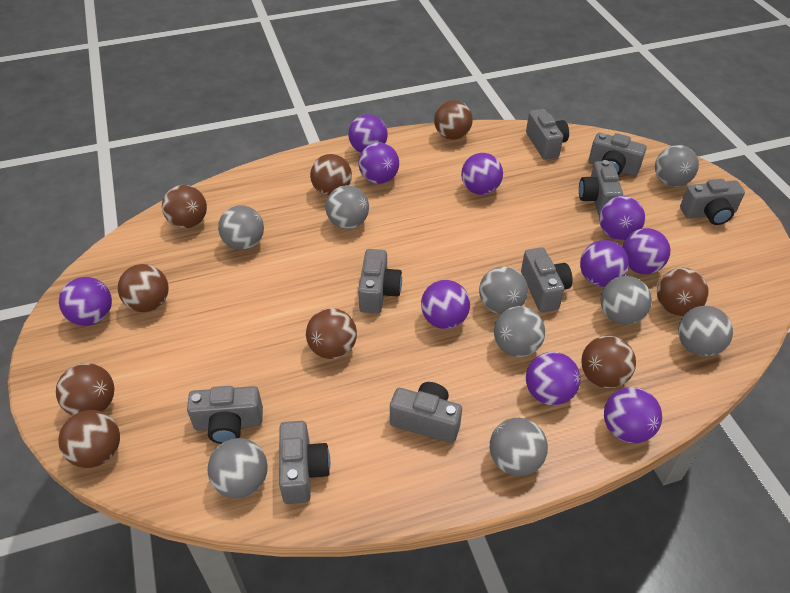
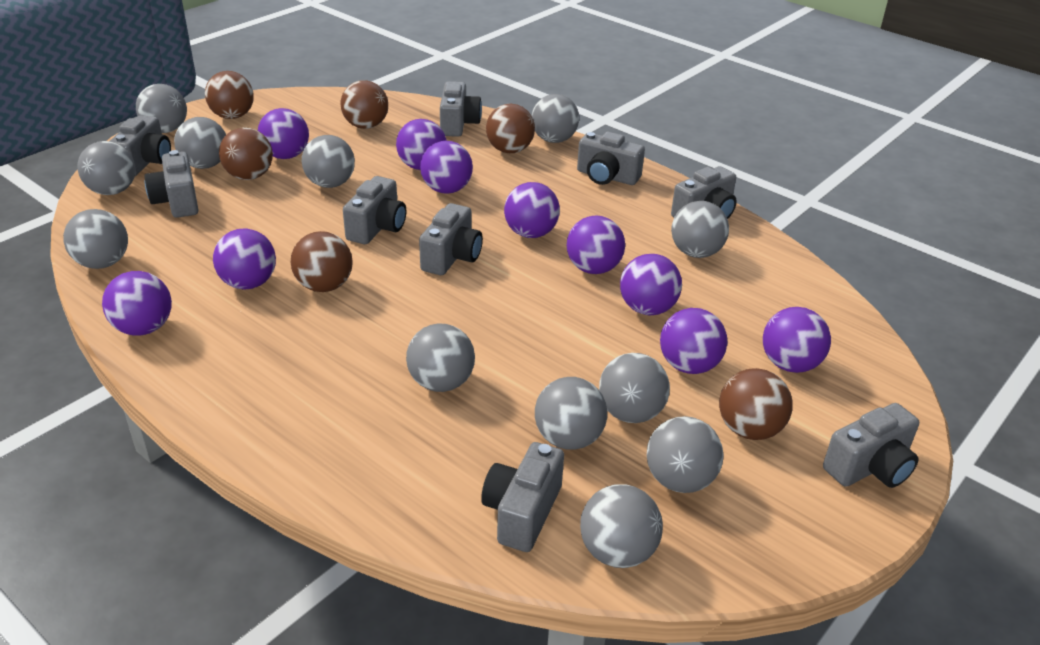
brown ball: [56,363,114,416] [58,410,120,468] [118,264,169,312] [162,185,207,229] [306,308,357,359] [310,154,352,196] [434,100,473,140] [581,336,636,388] [657,268,709,316] = 9 -> [205,71,254,119] [219,128,273,180] [291,231,353,292] [340,80,388,129] [486,104,535,153] [719,368,792,440] = 6
grey ball: [208,438,268,498] [218,205,264,250] [326,185,369,229] [479,266,528,314] [490,418,548,476] [494,306,545,357] [600,276,652,325] [655,145,699,187] [678,306,733,356] = 9 -> [63,209,128,269] [77,141,136,195] [136,84,187,133] [174,117,226,169] [302,135,355,188] [406,323,475,392] [532,94,579,143] [535,377,607,450] [580,484,663,568] [599,353,670,423] [647,416,724,493] [671,201,729,258] = 12

